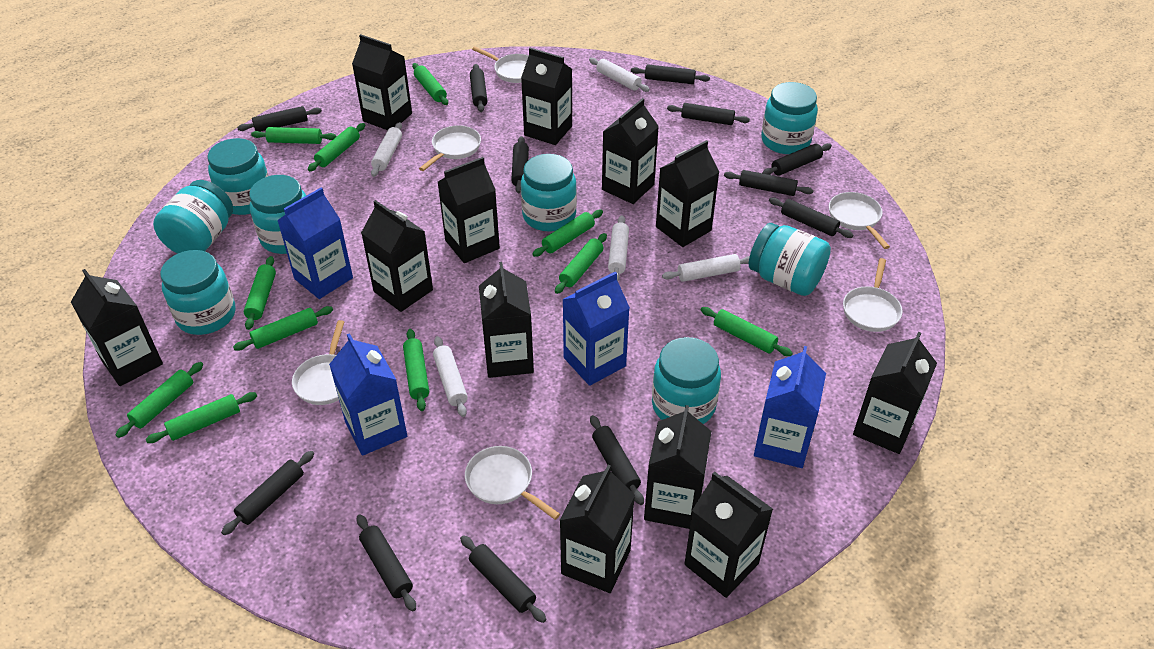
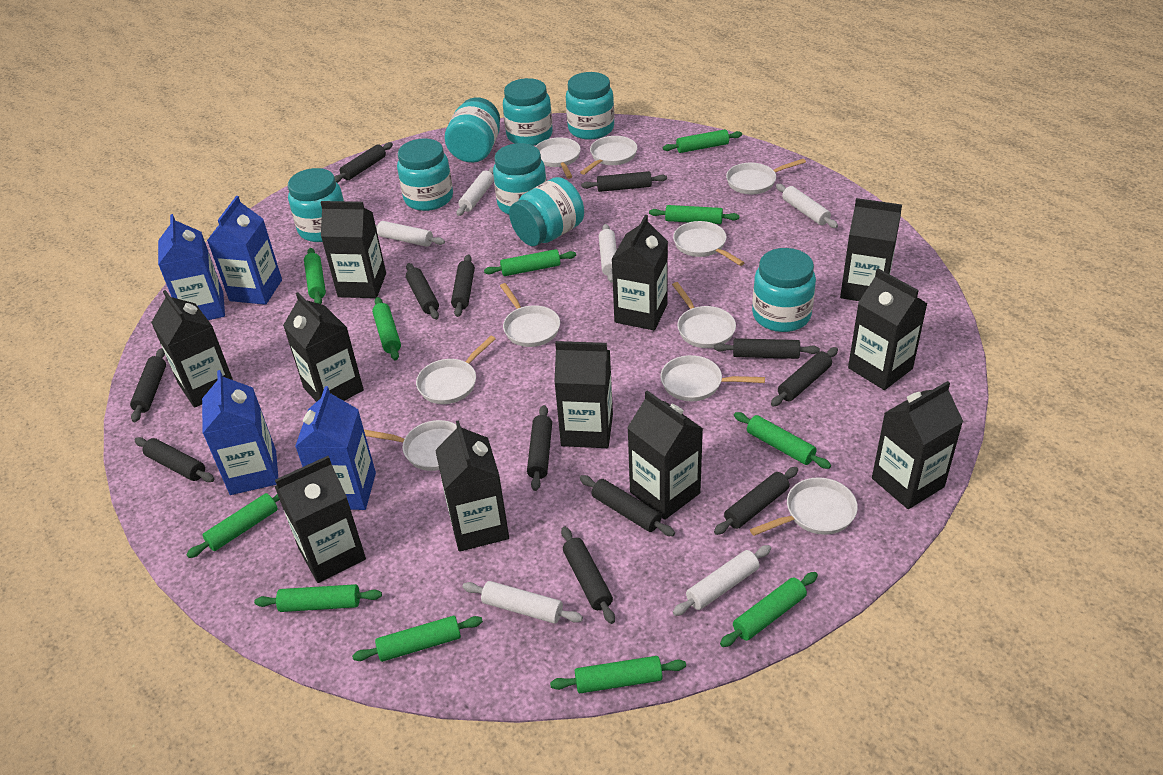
black carton: [71,269,163,386] [352,34,412,130] [361,200,433,312] [438,157,500,263] [479,262,534,378] [521,48,572,145] [560,465,635,593] [602,98,659,204] [644,405,712,529] [656,140,719,247] [684,471,773,598] [853,332,937,454] = 12 -> [151,290,233,408] [274,456,366,583] [283,292,364,402] [320,201,386,298] [435,420,509,552] [554,341,613,448] [611,215,668,330] [627,390,703,520] [840,198,902,301] [848,269,928,390] [872,381,963,509] = 11
white pan: [292,320,344,405] [419,125,481,171] [465,446,560,520] [472,46,529,83] [829,192,890,249] [843,258,902,332] = 6 -> [364,420,457,471] [416,336,496,404] [500,283,560,347] [535,137,581,179] [580,136,637,175] [660,355,765,401] [672,282,736,348] [673,221,745,266] [726,158,806,194] [750,477,858,536] = 10
white rolling pin: [371,122,402,177] [433,336,468,417] [589,58,650,92] [608,215,629,281] [662,254,750,282] = 5 -> [376,221,445,247] [456,167,494,216] [462,581,583,624] [599,224,617,283] [673,545,771,616] [776,184,838,228] = 6

